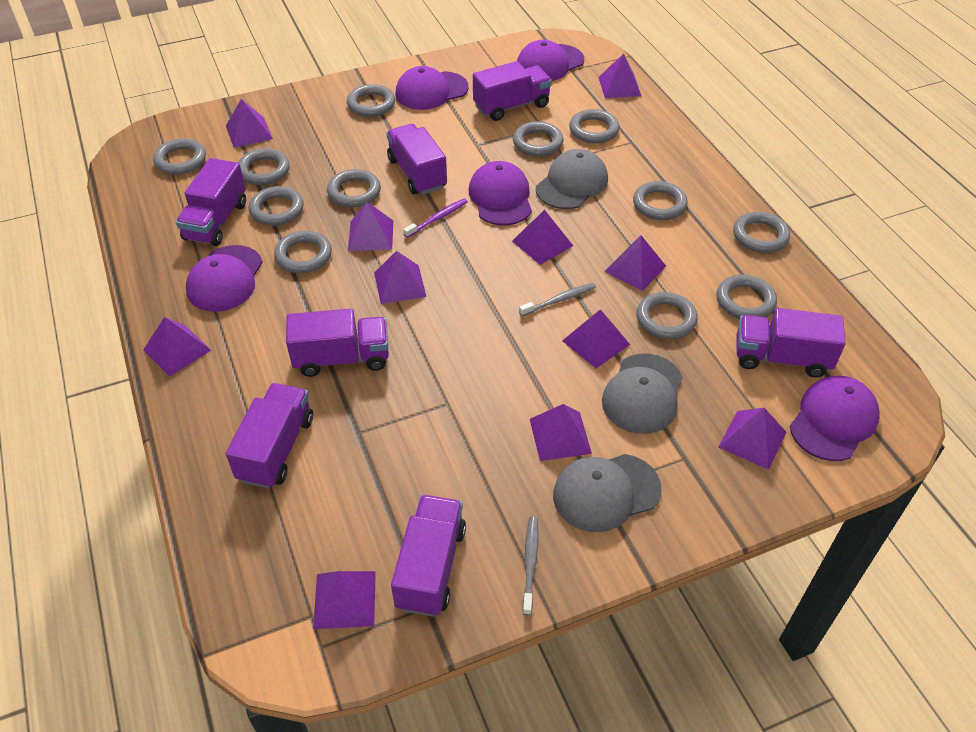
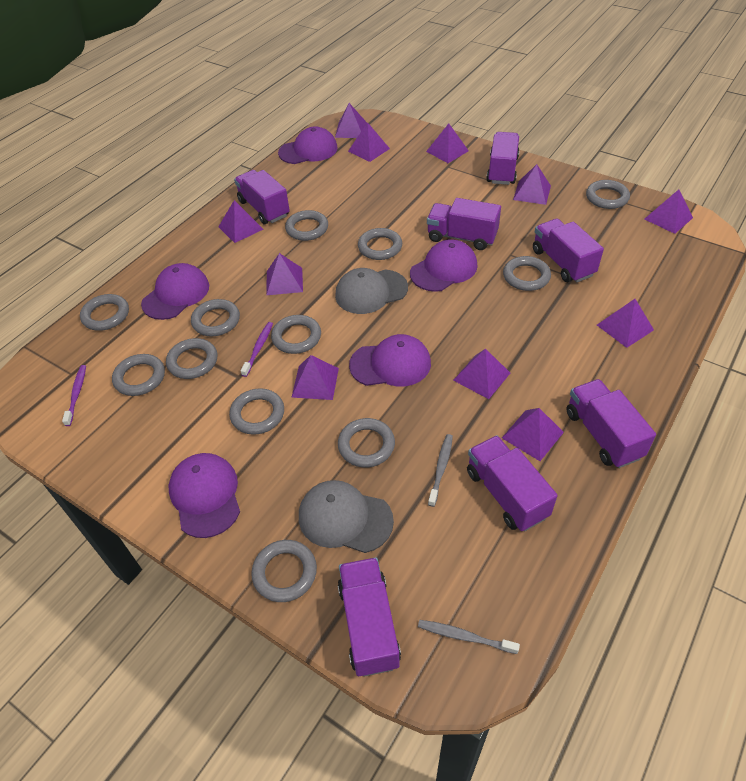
grey cap: [536,149,608,209] [553,454,662,532] [602,354,683,434] = 3 -> [299,480,394,553] [335,268,408,314] = 2
purple toothbrush: [403,198,468,238] = 1 -> [62,365,86,426] [241,322,273,377] = 2

